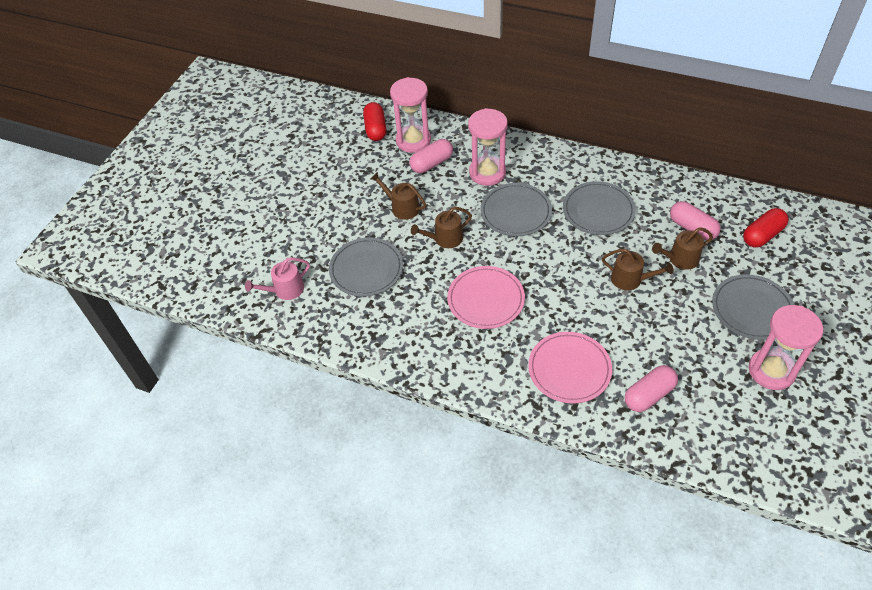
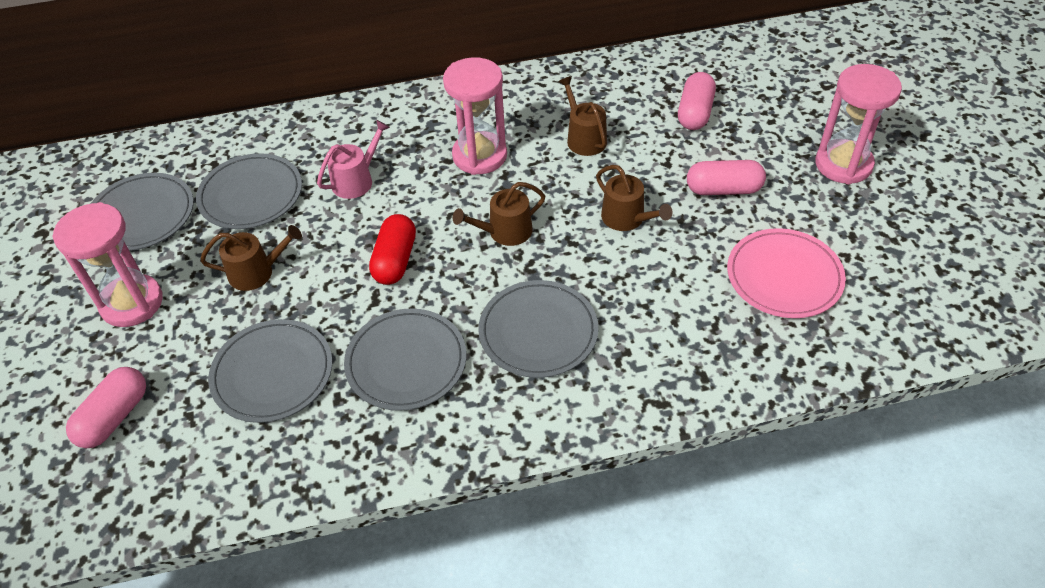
grey plate: [329,238,403,297] [480,183,552,236] [563,181,636,235] [712,274,794,340] = 4 -> [91,173,194,251] [196,153,302,229] [208,319,332,423] [344,308,466,411] [478,280,599,378] = 5
pink plate: [447,266,525,329] [528,332,612,404] = 2 -> [727,228,846,318] = 1
red capsule: [363,102,386,141] [743,208,789,247] = 2 -> [369,214,416,285] = 1

